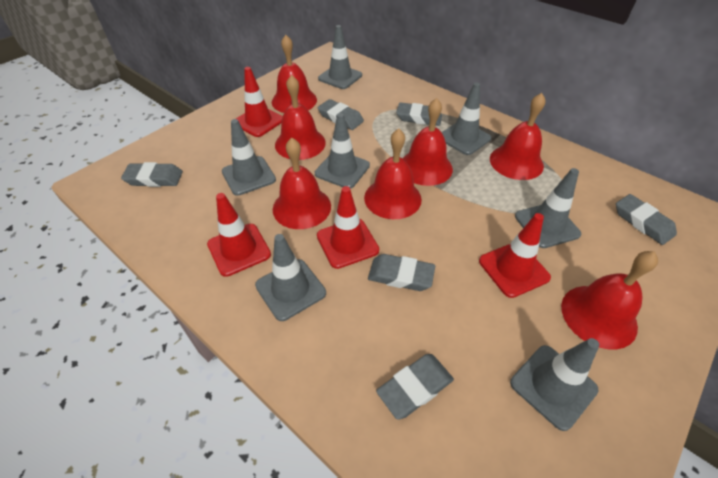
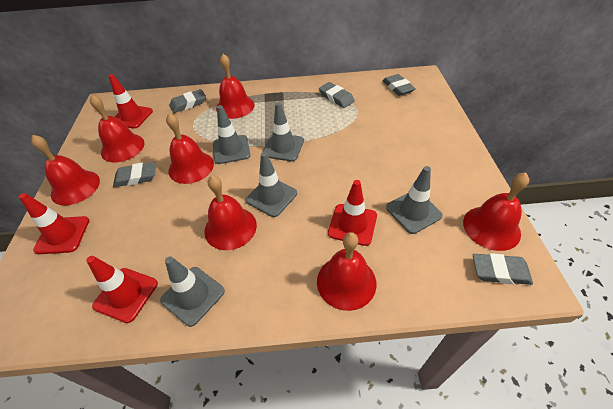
grey eraser: [121,162,183,187] [318,99,364,130] [368,254,435,291] [376,354,454,420] [396,102,442,126] [616,194,677,245] = 6 -> [113,162,156,187] [169,89,206,113] [319,82,355,108] [383,74,416,96] [473,253,533,285] = 5
grey traffic cone: [222,119,276,196] [255,234,326,321] [315,113,370,189] [318,25,362,89] [442,82,491,155] [510,338,599,431] [515,168,581,248] = 7 -> [160,256,225,327] [213,105,250,164] [246,152,297,217] [263,102,304,162] [386,166,443,234] = 5

